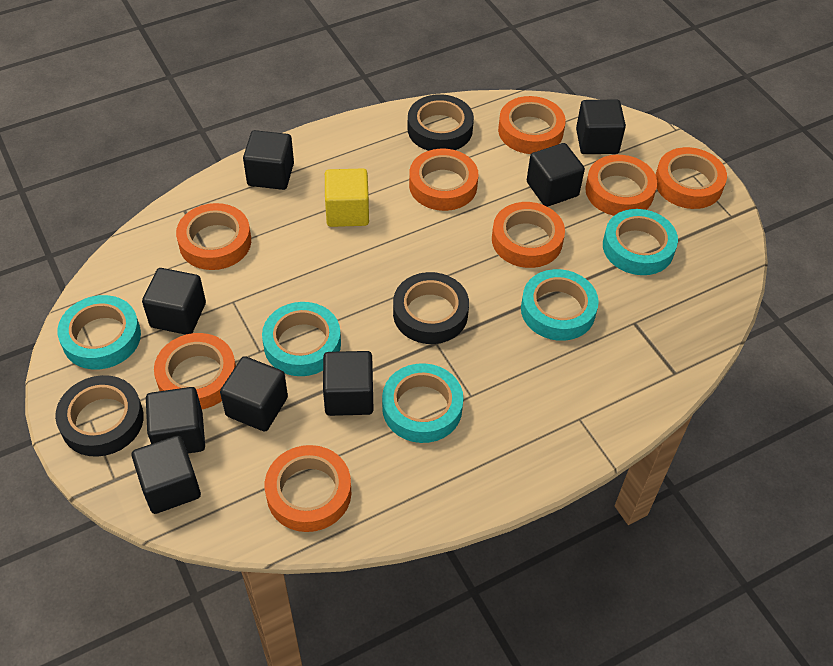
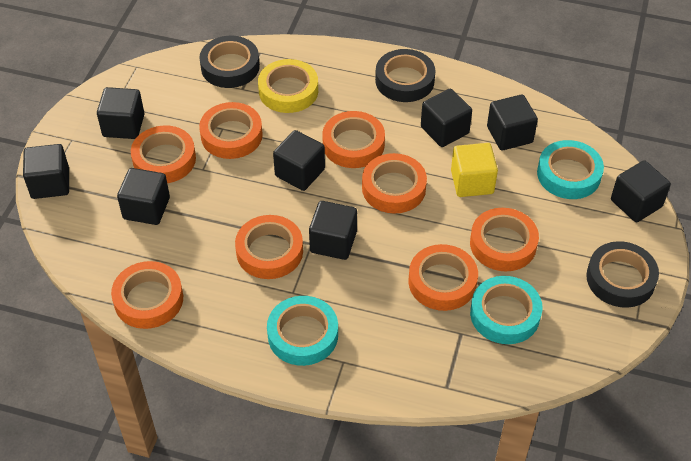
turquoise tape: [57,295,141,370] [262,302,341,376] [382,363,463,443] [521,269,599,341] [603,209,678,275] = 5 -> [267,296,338,366] [470,276,543,344] [537,140,604,199] = 3
yellow tape: none = 0 -> [258,59,318,113] = 1

